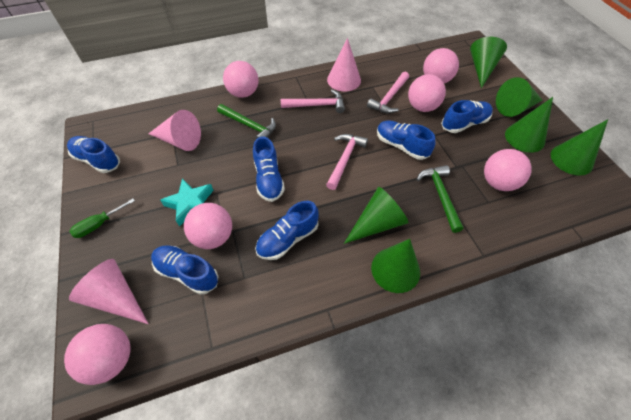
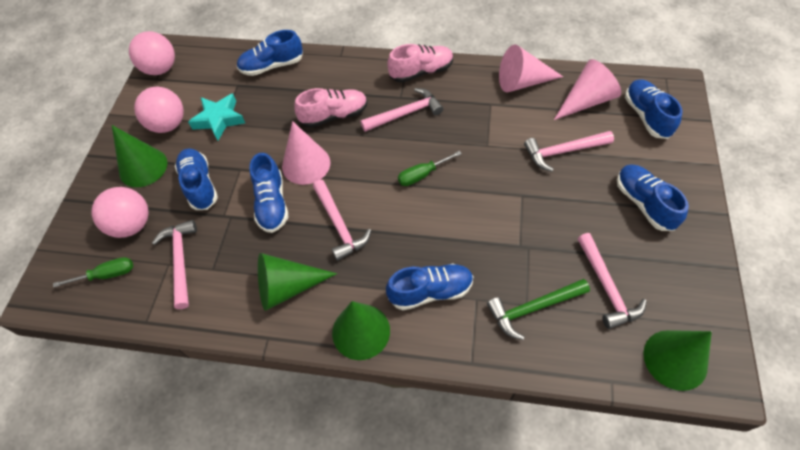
green cone: [344,187,409,244] [371,239,420,293] [470,37,507,88] [496,77,542,117] [505,97,553,153] [551,119,608,176] = 6 -> [112,125,167,187] [258,253,337,311] [332,301,390,360] [643,330,712,391] = 4
green hammer: [217,104,276,139] [416,165,464,233] = 2 -> [487,279,590,340] = 1
green screwdriver: [70,199,135,238] = 1 -> [53,257,133,288] [398,151,462,186] = 2
pink ball: [64,324,130,385] [184,203,232,249] [223,61,259,98] [408,74,446,112] [423,48,459,83] [484,149,532,191] = 6 -> [92,187,149,238] [129,31,175,75] [134,87,184,133] = 3
pink hammer: [281,90,345,113] [326,134,368,190] [367,72,409,113] = 3 -> [152,220,197,309] [313,180,371,261] [361,88,443,132] [524,131,614,172] [578,233,647,329] = 5
pink shoe: none = 0 -> [294,88,367,128] [387,44,453,83] = 2

